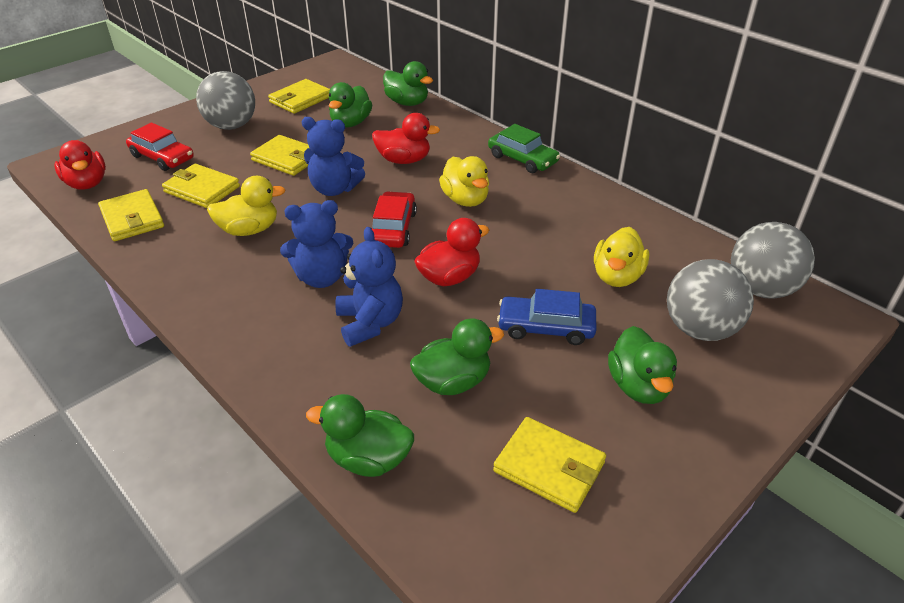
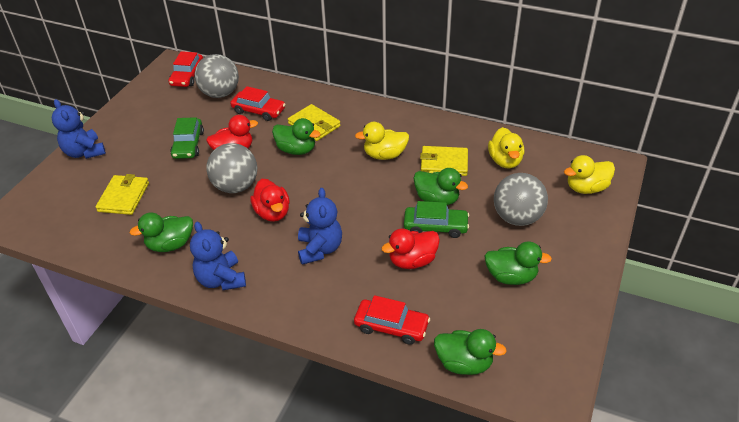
blue car: [497,289,596,345] = 1 -> none = 0
green car: [488,124,560,173] = 1 -> [170,117,204,159] [404,201,469,238] = 2
red car: [126,122,194,171] [371,191,417,248] = 2 -> [168,51,203,87] [230,86,286,121] [354,295,430,345] = 3
yellow wallet: [98,189,164,241] [162,164,240,208] [250,135,309,176] [268,79,330,114] [493,417,606,513] = 5 -> [96,174,149,215] [288,104,341,141] [420,146,468,176] = 3

